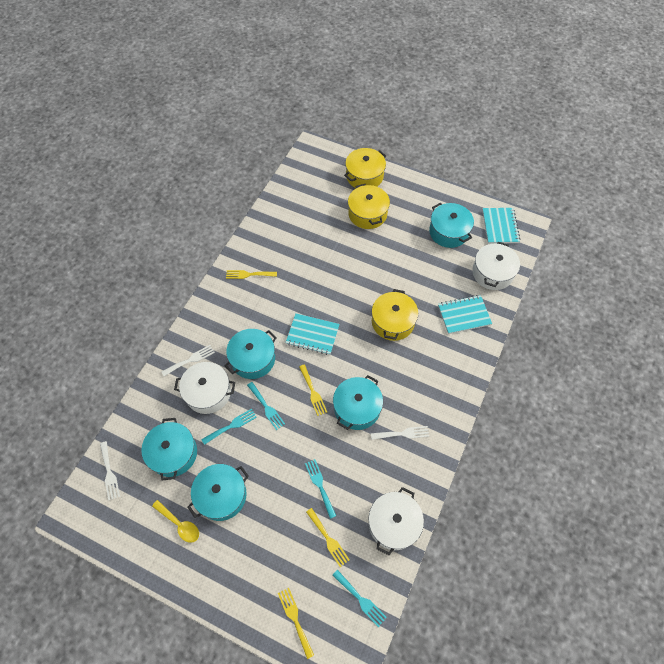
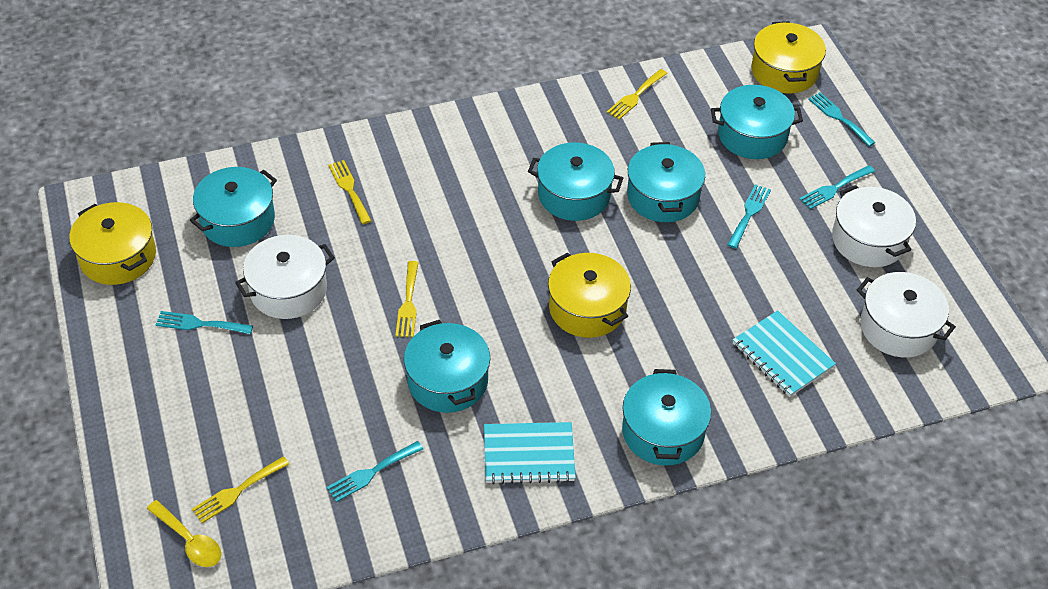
turquoise fork: [201,409,257,445] [247,382,285,430] [305,459,336,519] [333,570,387,627] = 4 -> [156,311,253,334] [327,441,423,502] [727,184,771,249] [799,165,875,209] [808,92,876,147] = 5
turquoise notebook: [285,313,340,355] [438,295,492,334] [482,208,520,244] = 3 -> [484,422,576,484] [733,310,836,397] = 2
turquoise pot: [141,418,197,480] [188,464,249,521] [225,329,277,379] [333,375,383,430] [429,203,474,248] = 5 -> [190,167,277,247] [404,320,490,413] [528,143,623,221] [622,369,711,466] [627,142,705,222] [711,85,803,159] = 6
white fork: [100,441,120,500] [161,345,215,376] [371,426,429,440] = 3 -> none = 0

